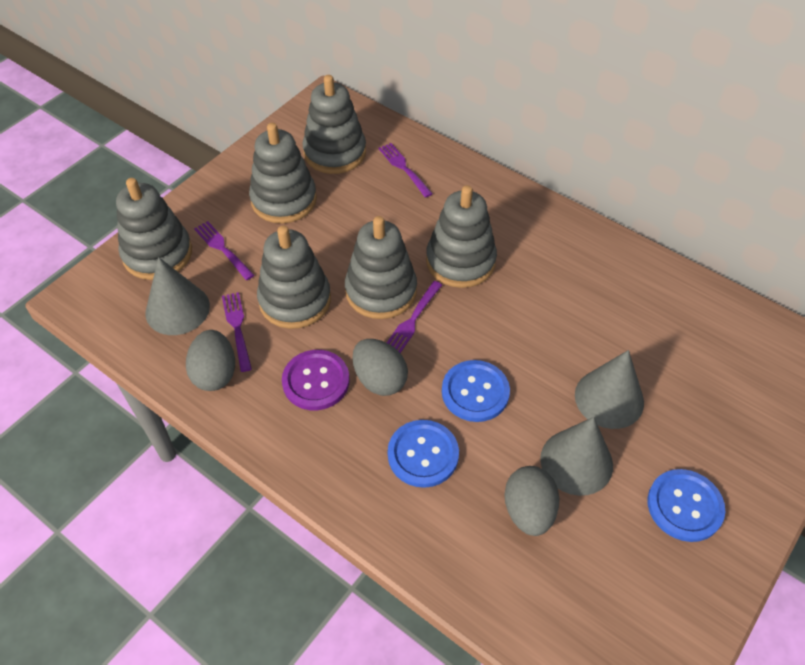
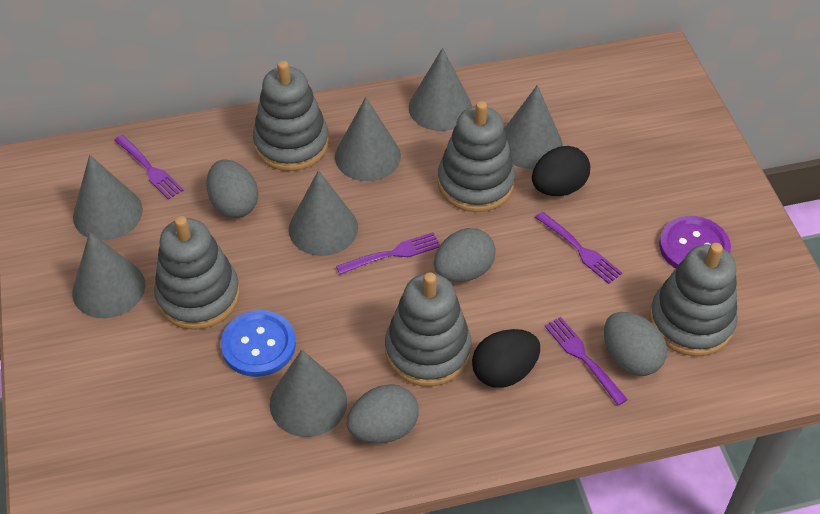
black egg: none = 0 -> [472,329,540,388] [532,146,590,196] = 2
blue button: [388,420,459,488] [442,360,510,422] [647,469,725,542] = 3 -> [221,310,296,377] = 1
grey cone: [145,257,210,335] [540,417,613,496] [575,350,644,429] = 3 -> [72,232,145,318] [73,155,143,240] [270,350,347,437] [289,170,358,256] [335,97,401,181] [409,48,472,131] [504,85,563,169] = 7
grey egg: [186,330,235,391] [352,339,408,396] [504,466,559,536] = 3 -> [206,160,258,218] [347,384,419,443] [434,228,496,282] [604,312,667,376] = 4
grey stacking toy: [116,178,192,280] [249,123,317,224] [257,226,331,329] [302,75,366,174] [345,216,417,319] [426,185,497,288] = 6 -> [154,216,240,330] [253,61,329,171] [385,272,472,387] [437,101,515,212] [649,243,738,356] = 5

